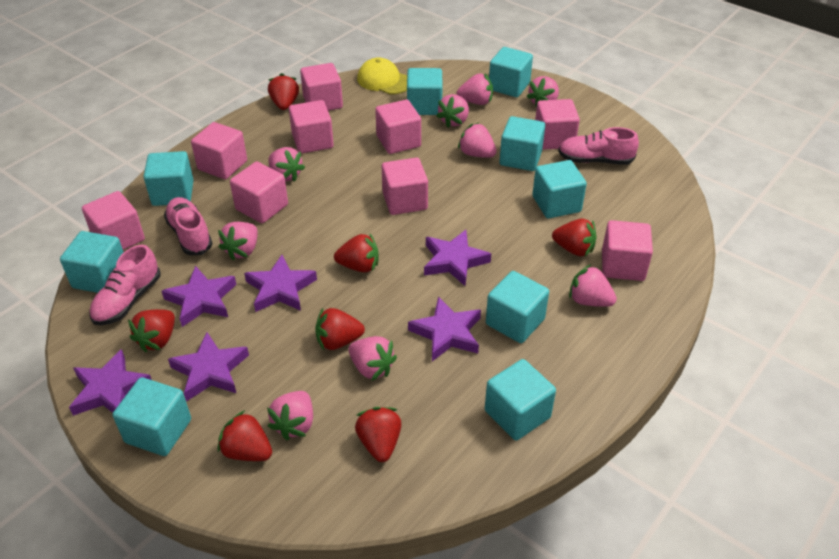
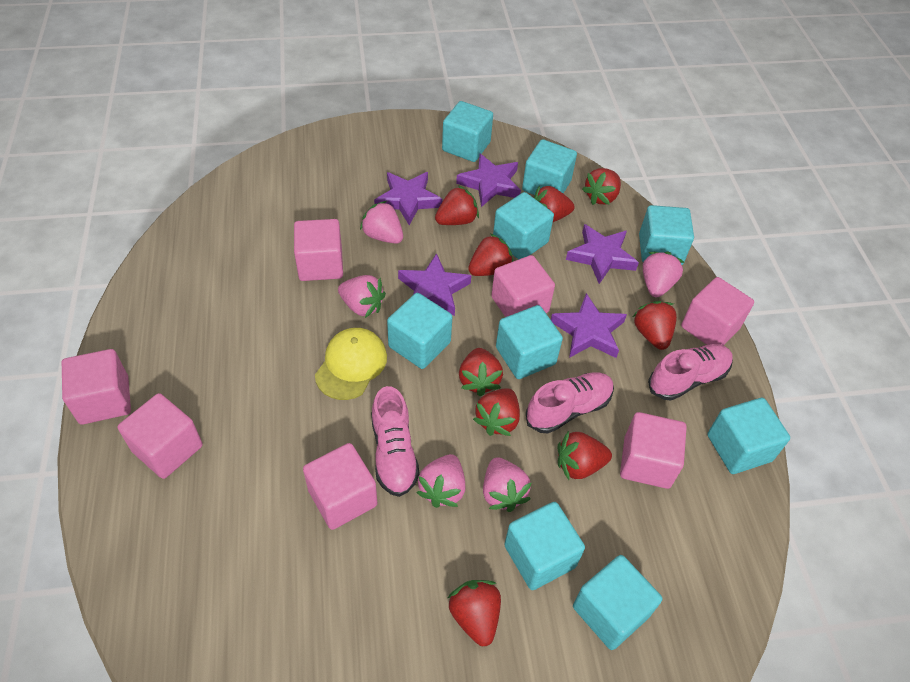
pink cube: [82,191,145,250] [191,122,247,179] [230,161,288,223] [289,100,334,154] [300,63,343,111] [375,100,421,154] [382,158,428,215] [535,99,580,150] [602,220,653,281] = 9 -> [62,349,131,425] [118,393,203,479] [294,219,343,281] [303,443,377,530] [491,255,555,317] [620,412,687,489] [681,277,754,346] = 7
pink strawberry: [218,222,258,260] [267,391,313,440] [268,147,305,182] [348,336,397,380] [437,94,469,128] [457,73,493,105] [458,123,497,158] [527,76,559,108] [569,264,617,307] = 9 -> [338,275,386,318] [360,201,403,244] [416,454,465,508] [483,457,532,512] [643,252,684,297] = 5
purple star: [69,349,152,416] [162,266,236,327] [168,333,249,402] [244,255,317,312] [408,296,481,361] [424,230,491,286] = 6 -> [374,172,443,225] [398,253,471,316] [456,154,521,207] [551,293,627,358] [566,224,639,284] = 5
red strawberry: [128,309,175,352] [218,410,272,461] [268,73,299,110] [315,308,365,350] [334,234,379,272] [355,407,401,462] [552,219,597,256] = 7 -> [435,185,479,225] [448,580,501,646] [459,348,503,397] [468,233,513,276] [473,389,520,436] [534,185,574,222] [558,430,612,480] [582,168,621,205] [633,301,677,350] = 9

